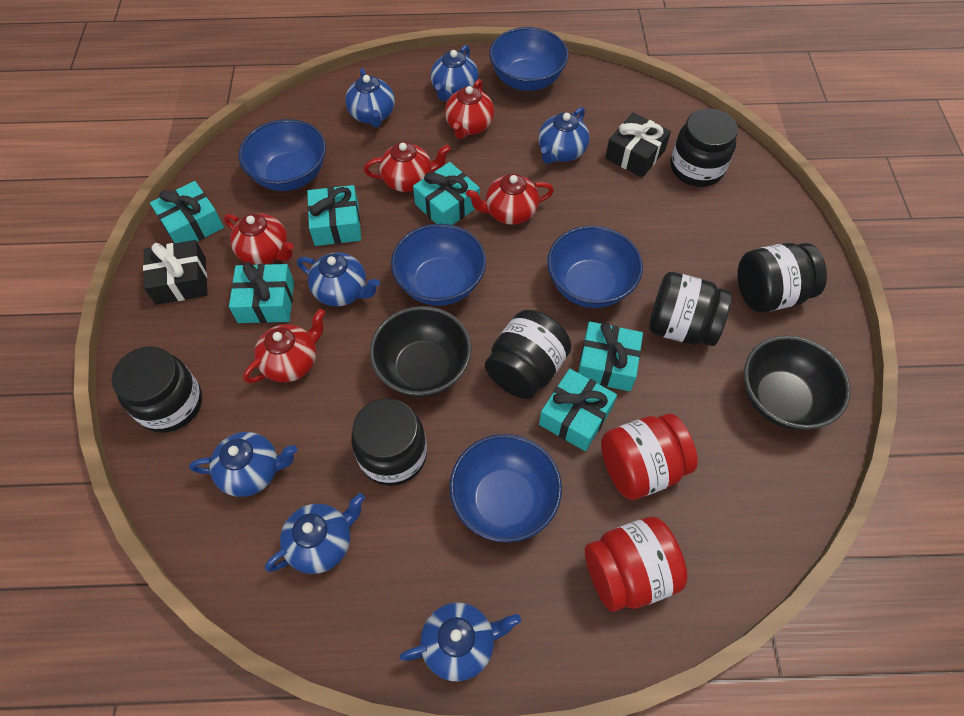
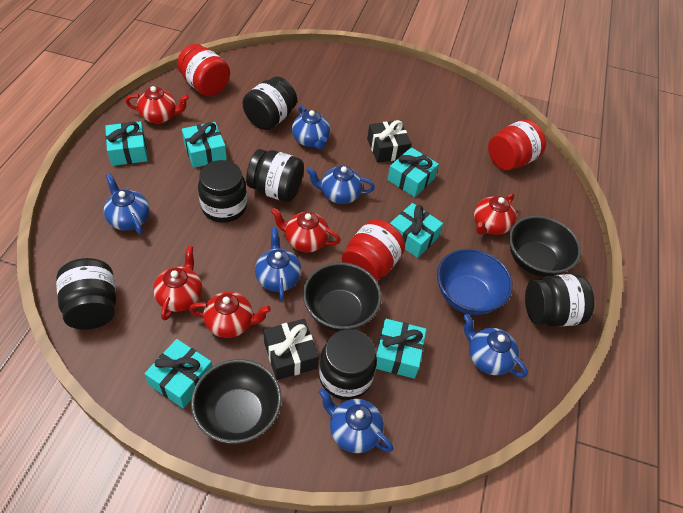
black bowl: [370,306,472,397] [744,336,851,430] = 2 -> [191,359,282,444] [303,262,382,331] [509,216,581,277] = 3
blue bowl: [239,119,326,191] [391,224,486,306] [449,434,562,543] [489,27,569,91] [547,226,643,308] = 5 -> [437,249,513,315] = 1
blue teapot: [189,432,297,497] [265,493,365,574] [297,252,380,307] [345,68,395,128] [400,603,521,682] [431,45,479,101] [538,107,589,164] = 7 -> [104,174,150,234] [255,228,301,301] [292,105,330,150] [306,166,375,204] [319,388,393,453] [463,314,528,378] = 6
red jar: [585,516,688,612] [601,413,698,500] = 2 -> [177,44,230,96] [342,219,405,281] [488,119,546,170] = 3

